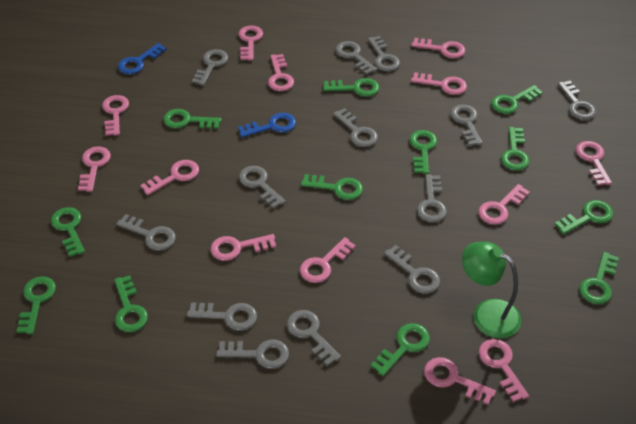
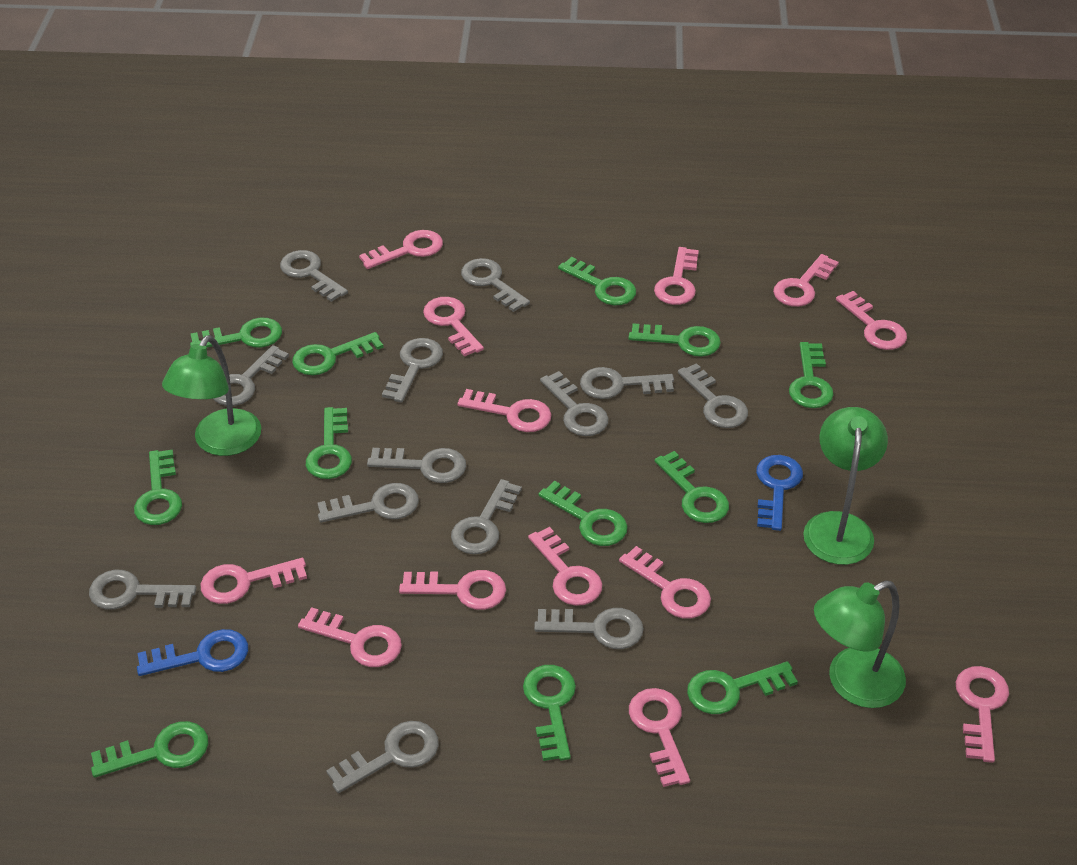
green lamp: [462,242,521,338] = 1 -> [162,335,261,456] [803,407,888,565] [814,580,906,708] = 3

